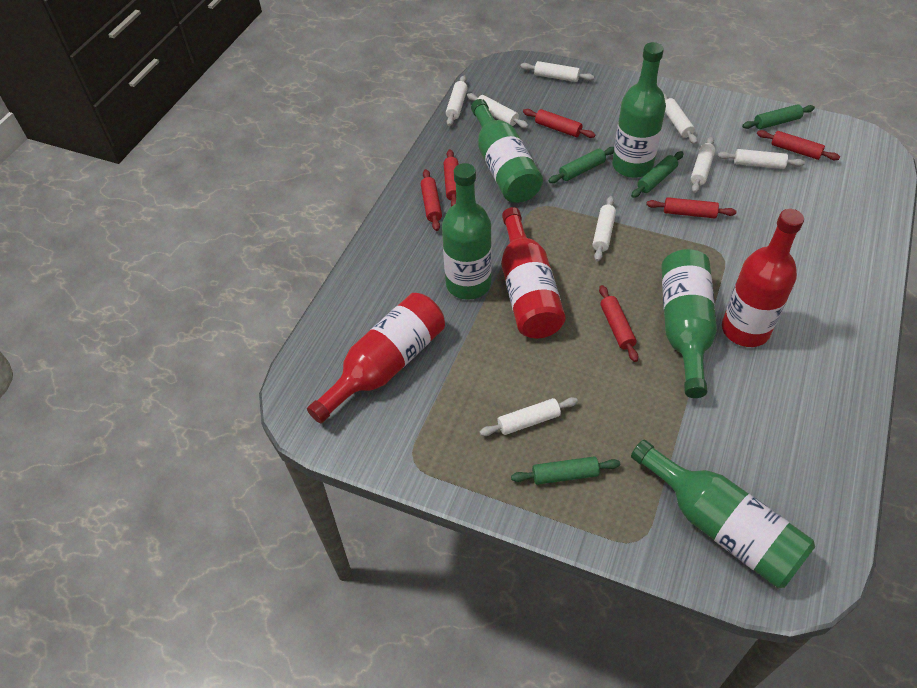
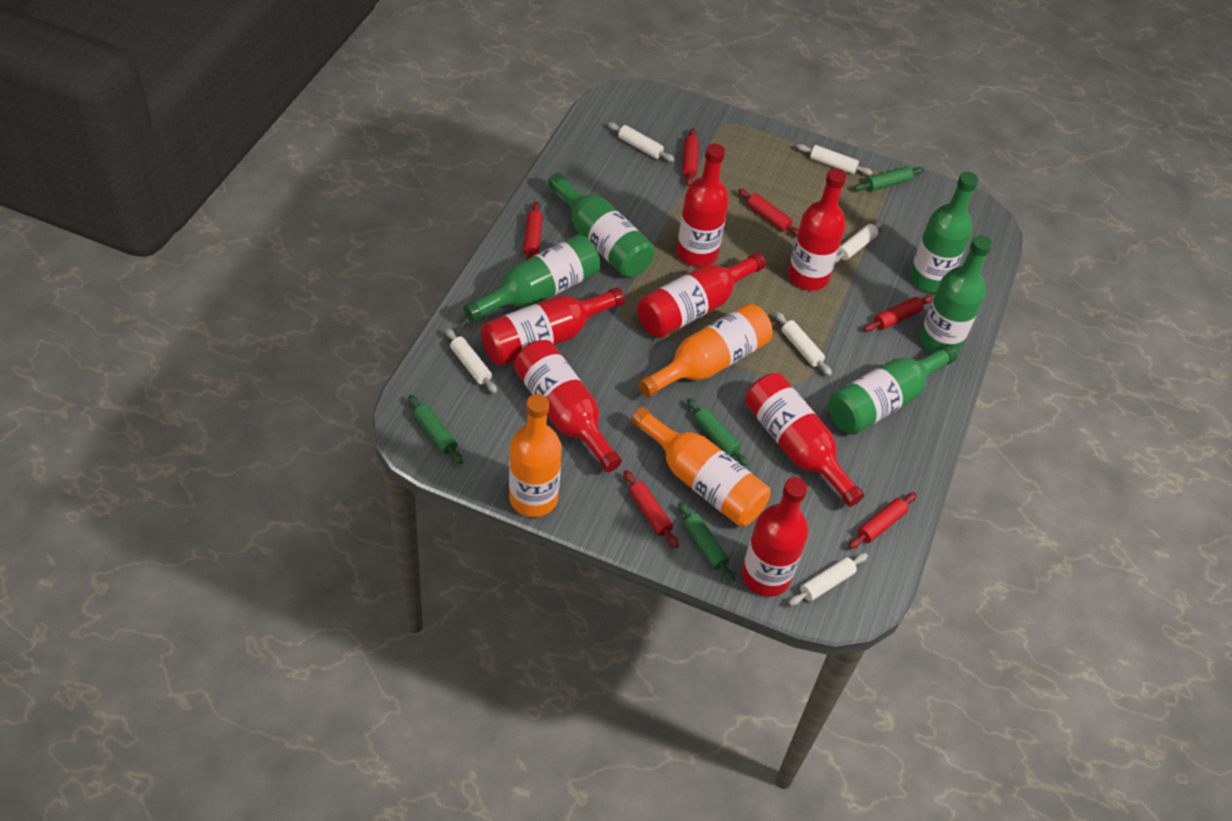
orange bottle: none = 0 -> [509,394,562,517] [631,407,770,526] [638,303,773,397] = 3
red bottle: [307,293,445,423] [501,207,566,338] [722,209,804,347] = 3 -> [481,287,625,366] [514,340,622,472] [637,252,766,338] [677,143,729,267] [742,477,808,597] [745,373,864,507] [788,168,847,291] = 7
white rolling pin: [446,76,468,126] [467,93,529,128] [480,397,578,436] [520,61,594,82] [592,196,616,262] [663,93,697,144] [691,137,715,193] [718,149,805,169] = 8 -> [445,328,497,393] [608,122,675,162] [775,312,832,376] [788,553,868,606] [797,144,873,175] [835,220,884,264] = 6

